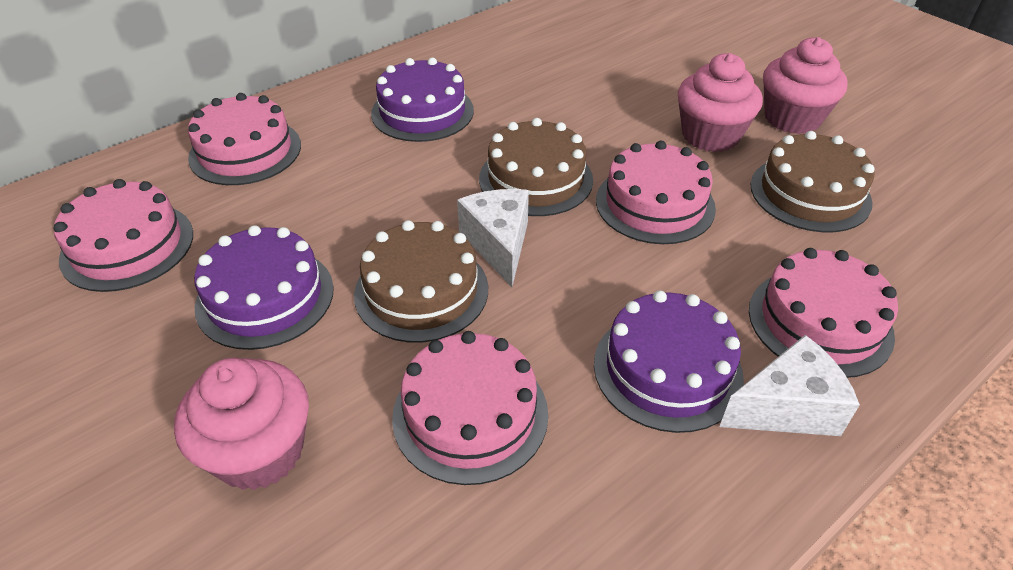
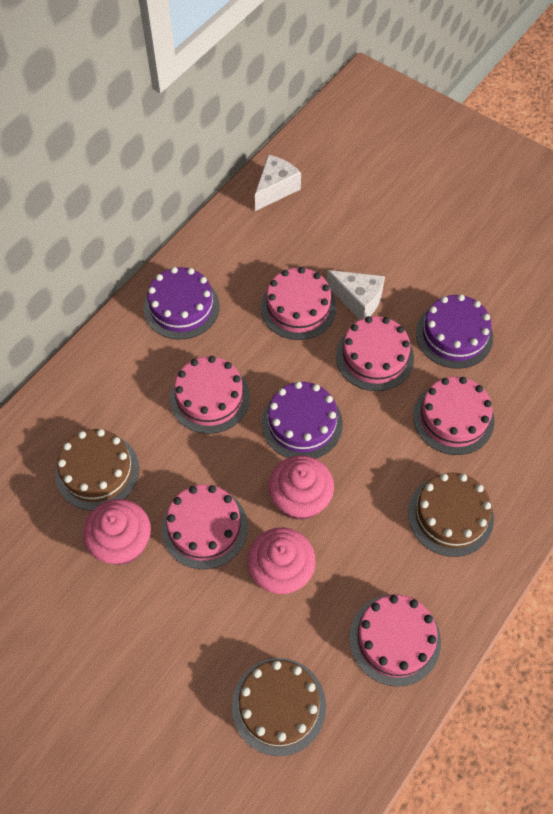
pink cake: [53,179,193,292] [188,93,301,185] [392,331,548,485] [596,141,716,244] [749,248,898,378] = 5 -> [162,484,248,569] [170,356,250,434] [261,267,336,340] [336,316,414,391] [349,594,441,687] [413,377,495,455] = 6

